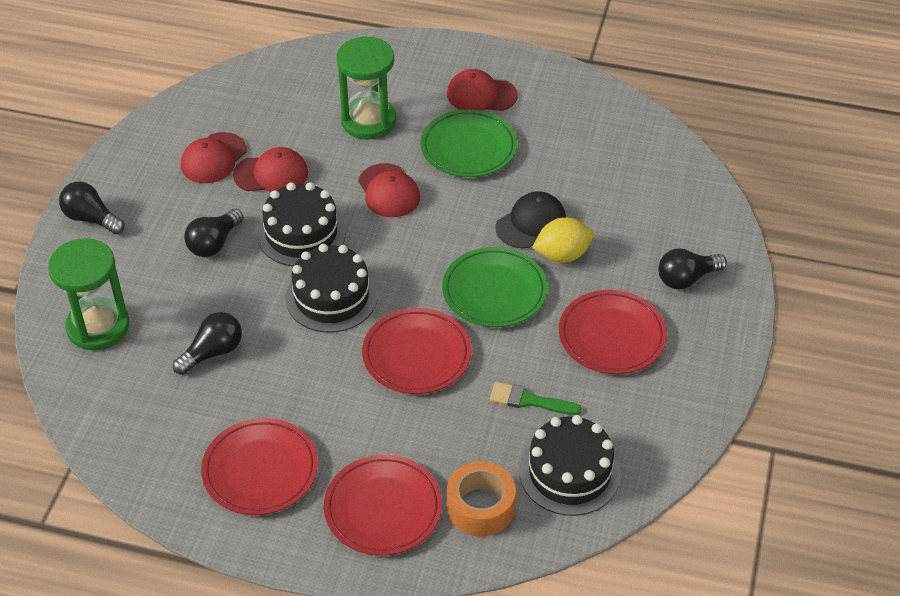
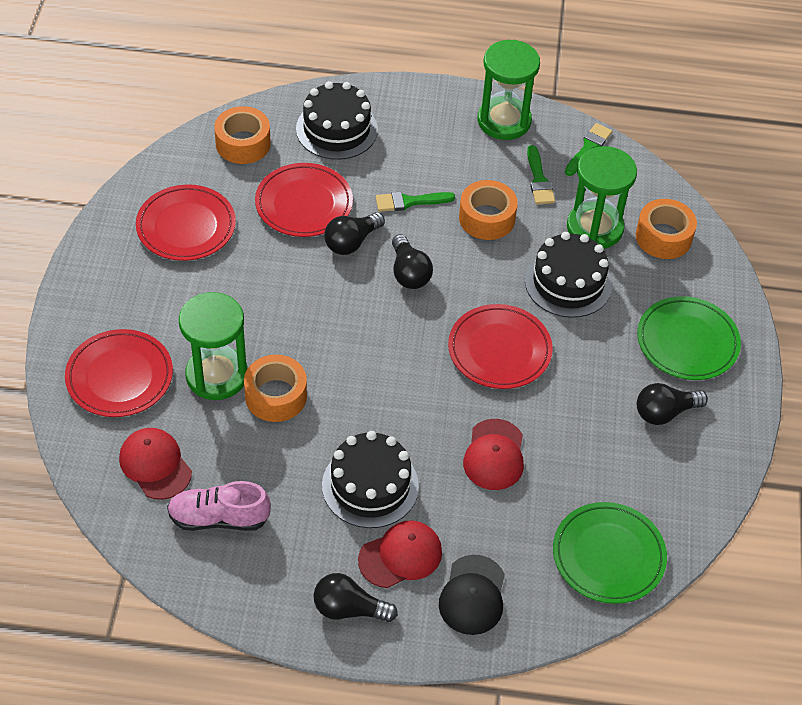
green brush: [490,382,582,415] = 1 -> [375,192,455,212] [527,145,555,205] [565,123,612,176] = 3
green hourglass: [48,238,130,350] [336,37,397,140] = 2 -> [179,292,248,400] [478,40,540,140] [567,146,637,249] = 3
orange tape: [447,461,516,537] = 1 -> [214,106,271,164] [244,355,307,422] [459,180,518,240] [636,199,697,259] = 4
pink shoe: none = 0 -> [167,481,271,531] = 1
red cap: [181,132,247,183] [233,147,308,192] [358,163,420,217] [447,69,518,111] = 4 -> [119,428,192,500] [358,520,442,588] [463,419,524,490] = 3
yellow lemon: [532,217,594,263] = 1 -> none = 0

